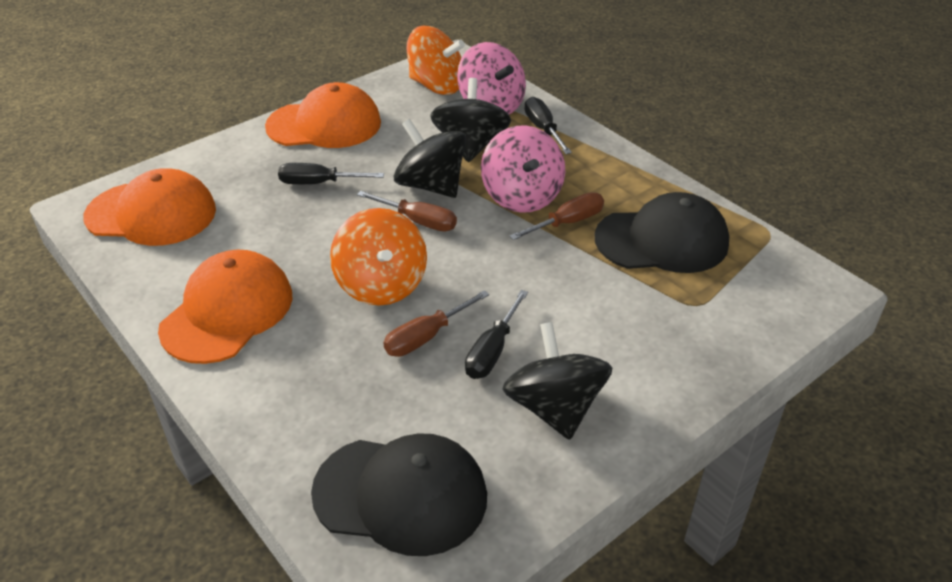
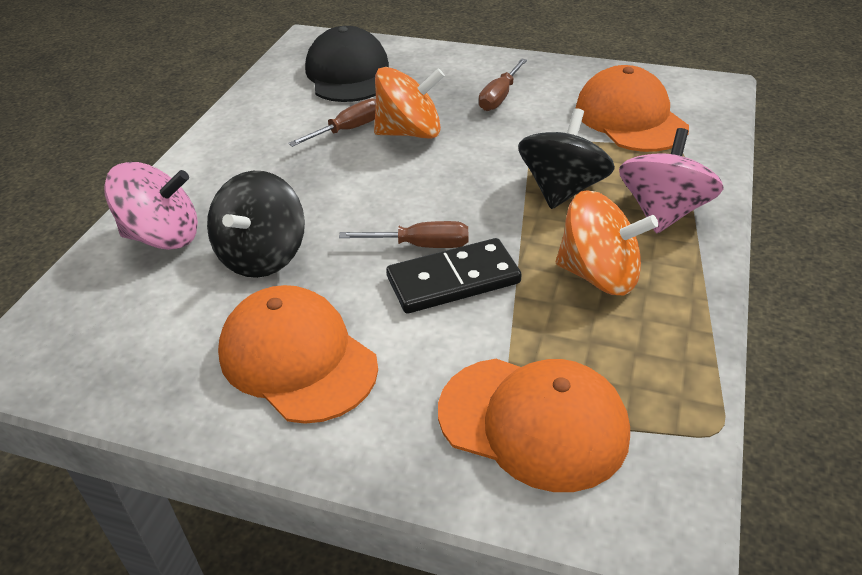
black cap: [311,433,487,556] [595,192,729,273] = 2 -> [305,26,389,102] = 1
black domino: none = 0 -> [386,238,522,314] = 1
black screwdriver: [278,163,384,184] [465,290,528,379] [524,97,572,154] = 3 -> none = 0
black spinning top: [394,119,466,198] [430,78,511,162] [502,322,612,440] = 3 -> [207,171,305,278] [518,108,615,209] = 2

